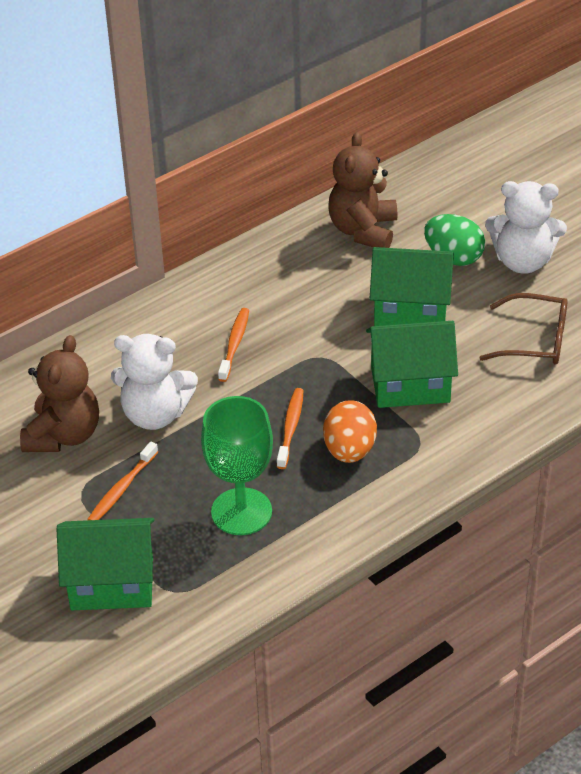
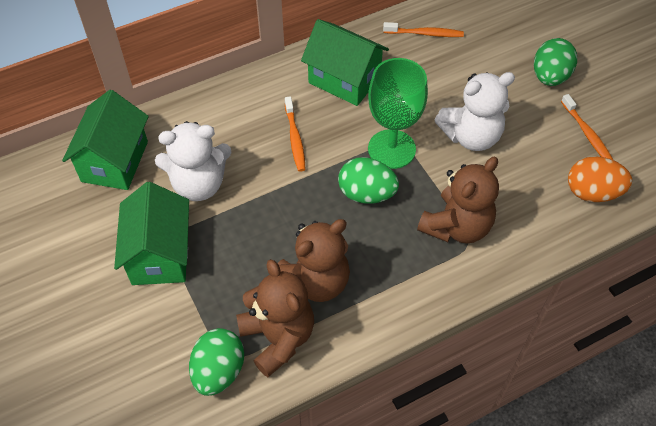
brown glasses: [479,293,568,365] = 1 -> none = 0
brown teddy bear: [20,335,99,452] [328,132,397,248] = 2 -> [236,259,314,377] [277,219,350,302] [417,156,499,244] = 3
green egg: [424,214,485,266] = 1 -> [189,328,244,396] [338,157,399,204] [534,38,577,86] = 3

